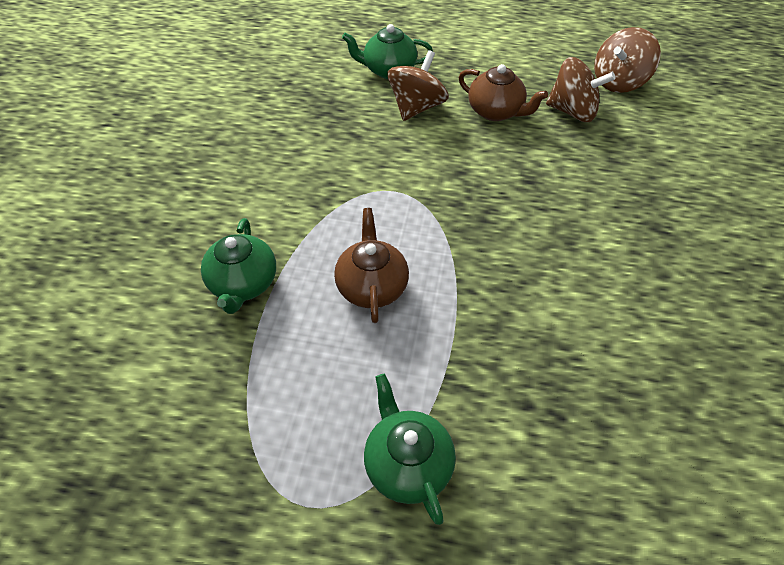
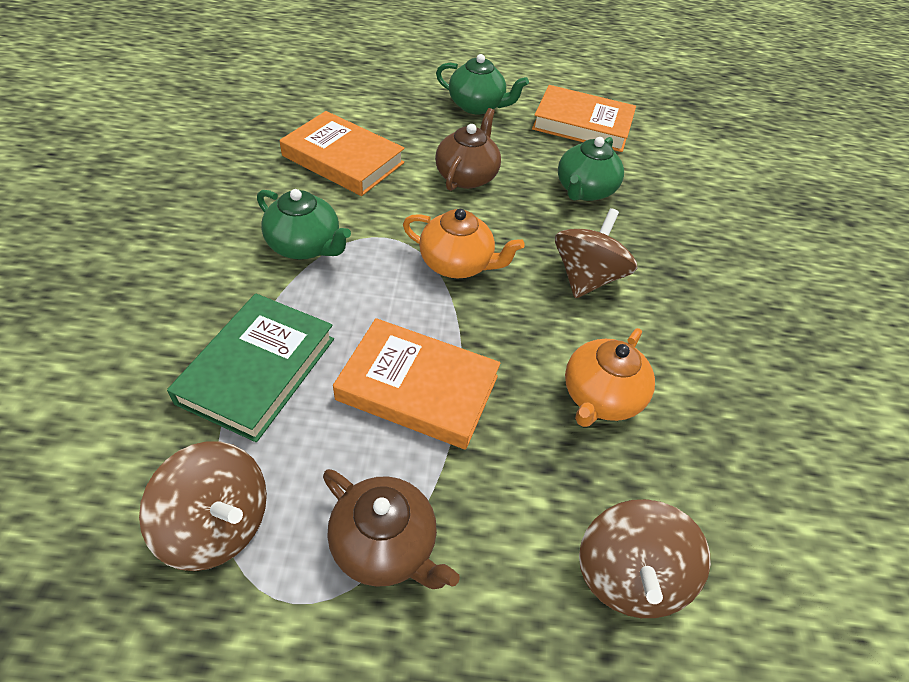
green book: none = 0 -> [167,293,334,442] = 1
orange book: none = 0 -> [280,111,405,196] [333,318,501,449] [532,85,636,152] = 3
orange teapot: none = 0 -> [403,209,525,278] [565,328,655,427] = 2

